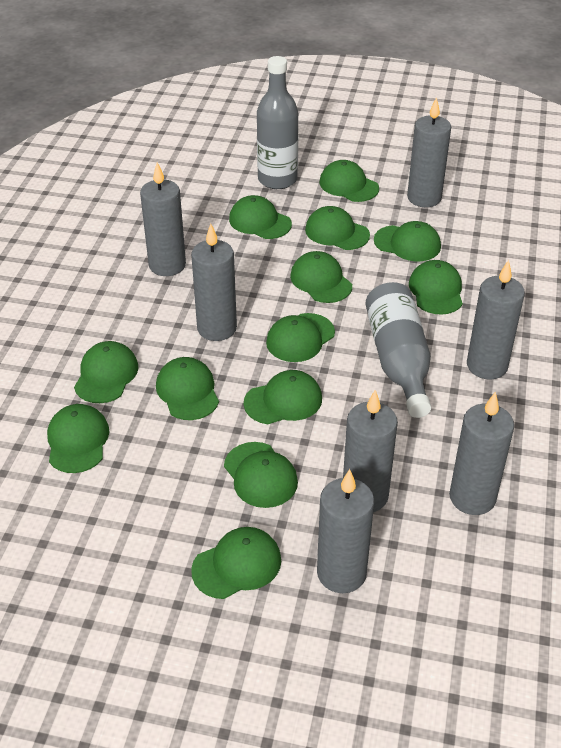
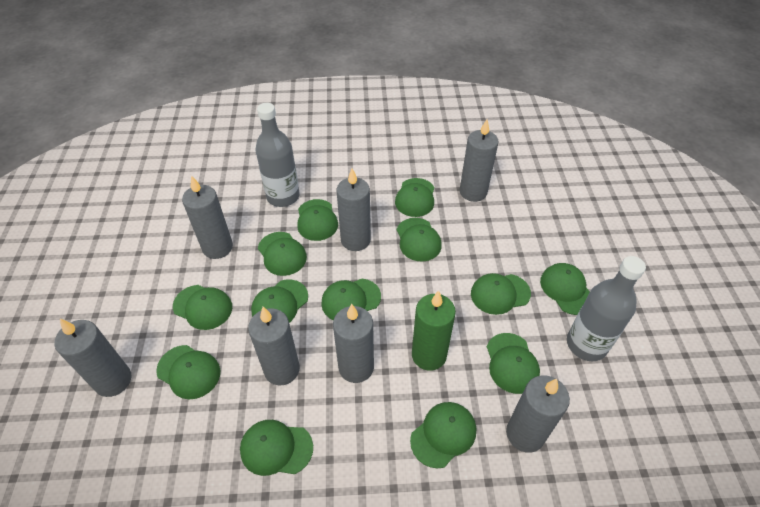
green candle: none = 0 -> [412,291,456,371] = 1

